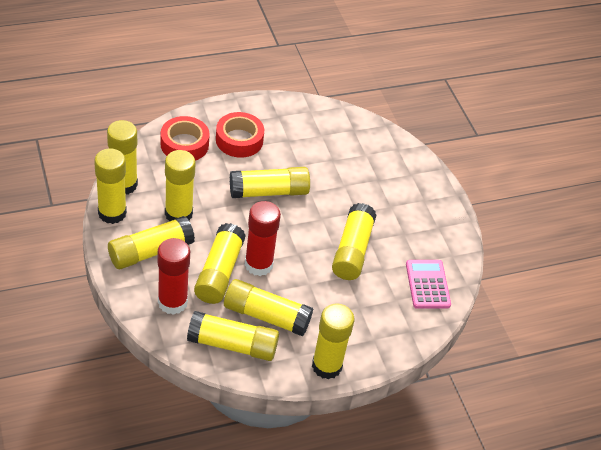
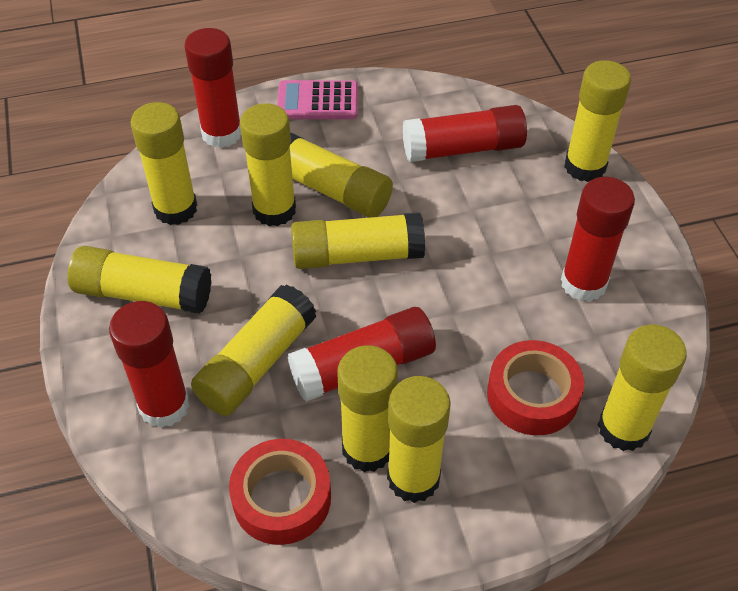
red glue stick: [157,238,190,315] [245,201,281,276] = 2 -> [109,301,190,428] [184,28,241,148] [288,307,436,402] [403,105,527,162] [561,177,635,302] = 5

